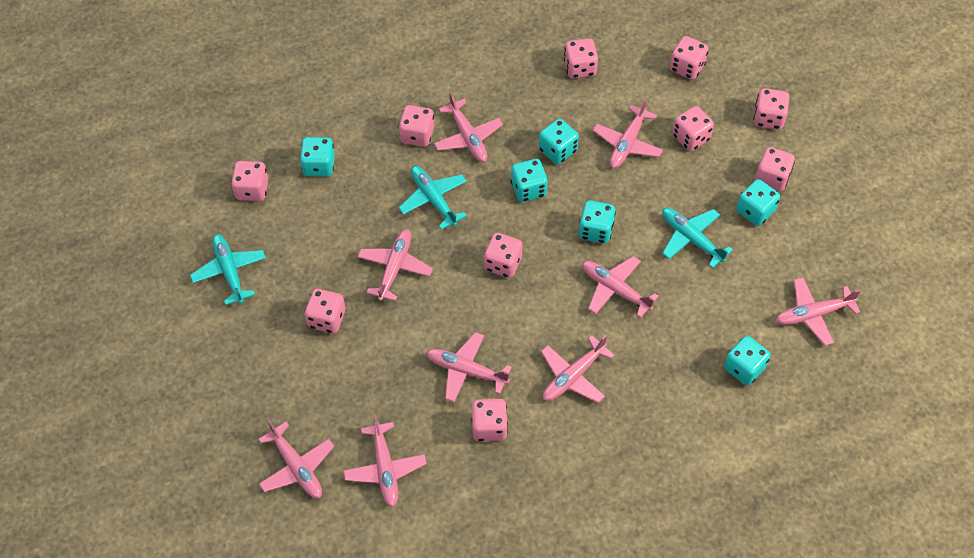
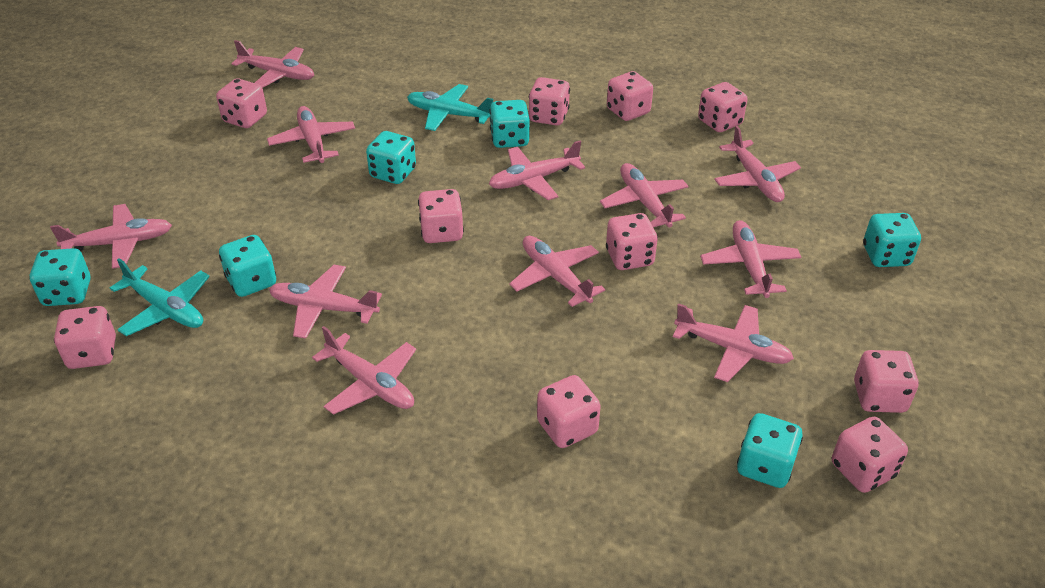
pink plane: [259,420,334,498] [343,415,427,507] [357,229,433,301] [426,332,512,402] [434,92,503,162] [541,335,615,403] [582,256,659,318] [593,98,663,168] [776,277,861,346] = 9 -> [50,204,172,269] [231,40,314,88] [267,106,355,163] [269,265,382,339] [312,326,416,415] [489,141,585,200] [509,236,605,307] [600,163,689,228] [673,303,794,382] [700,220,801,298] [714,126,801,202] = 11
turquoise plane: [190,234,266,305] [398,166,467,230] [662,208,733,268] = 3 -> [110,258,210,336] [407,84,493,131] = 2

